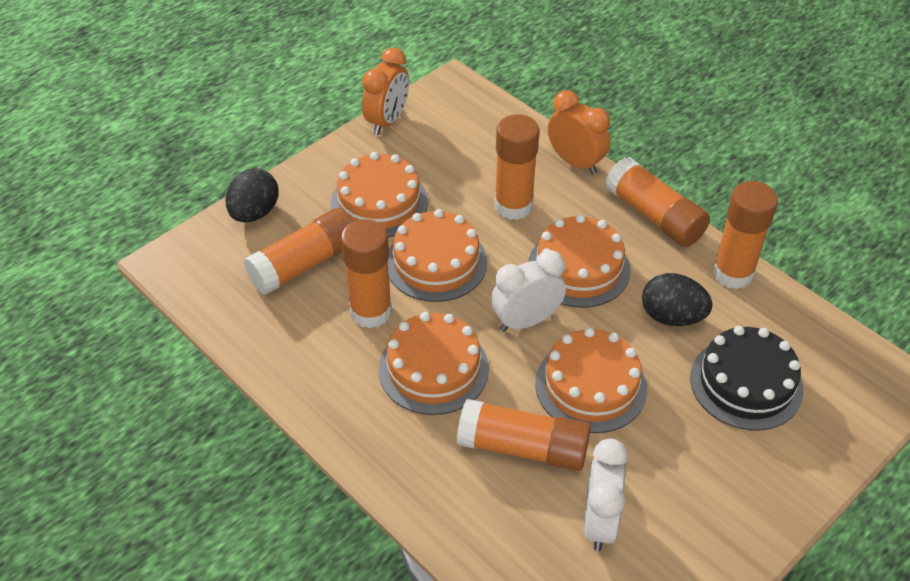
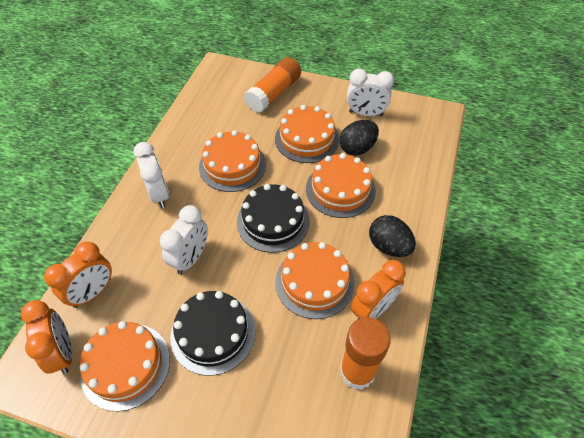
black cake: [690,326,804,431] = 1 -> [170,291,255,376] [237,184,310,253] = 2
orange clock: [362,48,409,135] [548,90,610,174] = 2 -> [21,300,72,374] [44,241,112,308] [351,260,406,320] = 3
orange glue stick: [244,208,353,295] [341,219,392,328] [457,399,591,471] [495,114,540,220] [605,157,710,247] [713,181,778,289] = 6 -> [244,57,301,113] [340,317,391,390] = 2
white clock: [491,250,566,332] [584,439,628,551] = 2 -> [133,142,169,208] [160,205,208,274] [347,68,394,116] = 3

